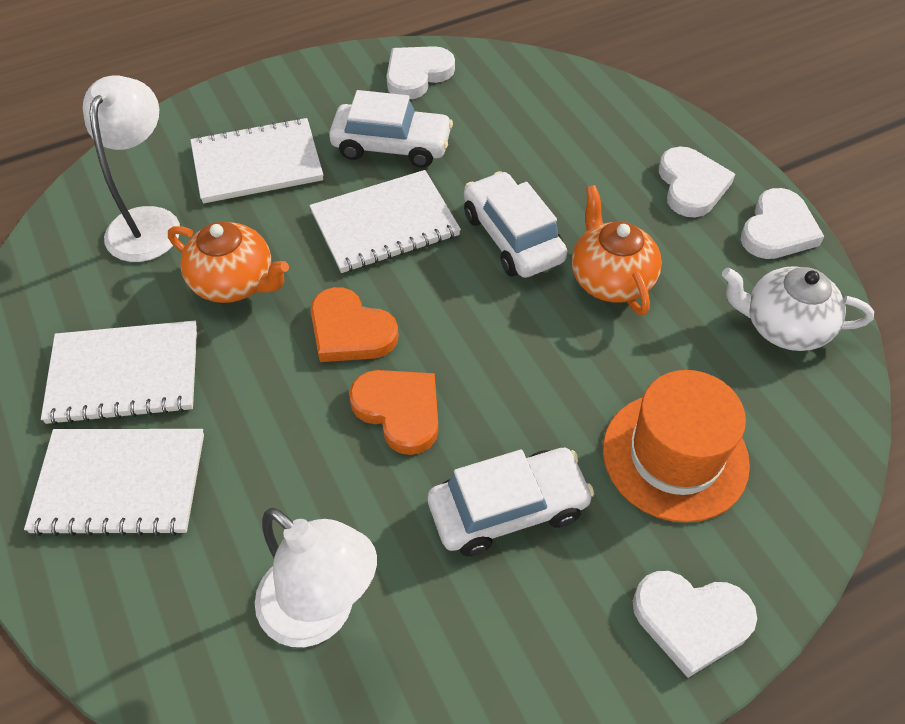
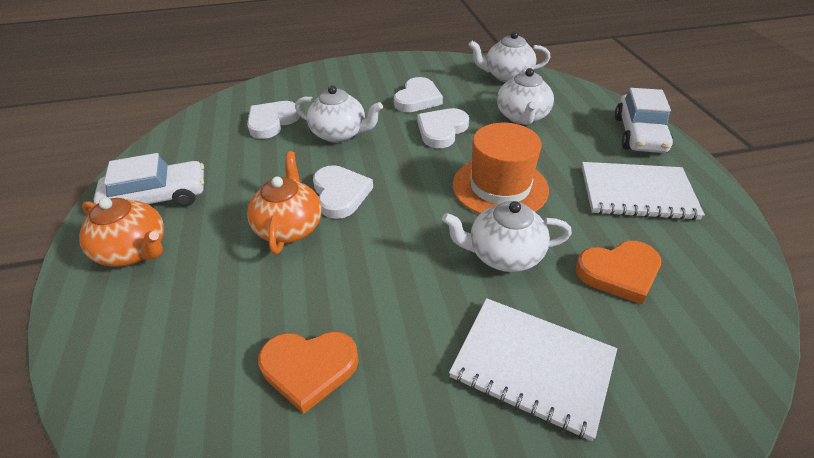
white car: [329,90,453,168] [428,448,594,556] [464,171,567,278] = 3 -> [93,153,204,207] [615,88,673,153] = 2
white lamp: [83,76,180,262] [255,508,377,647] = 2 -> none = 0
white notebook: [24,429,204,536] [41,321,197,425] [190,117,323,203] [309,170,461,273] = 4 -> [449,298,617,441] [582,162,705,220] = 2
white teapot: [722,266,874,351] = 1 -> [295,85,383,143] [442,201,572,272] [469,31,551,82] [497,68,554,125] = 4

